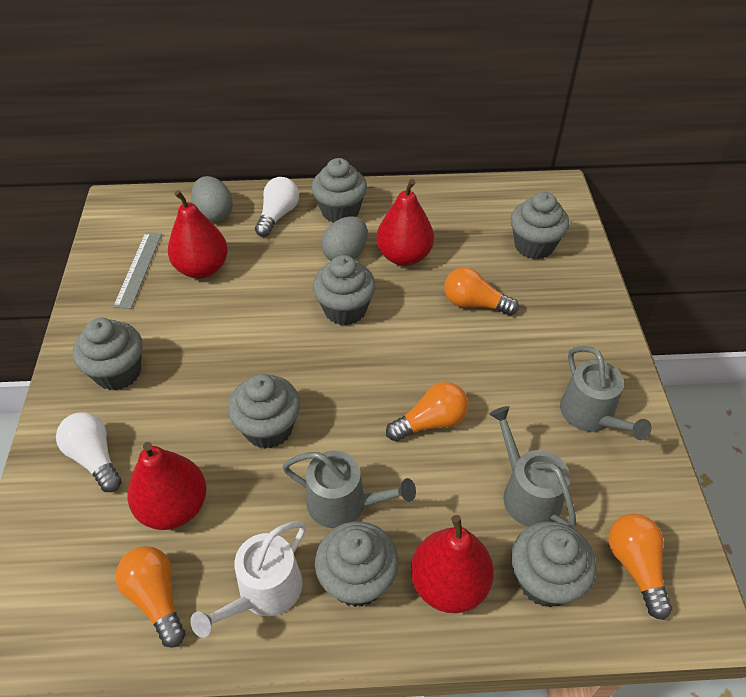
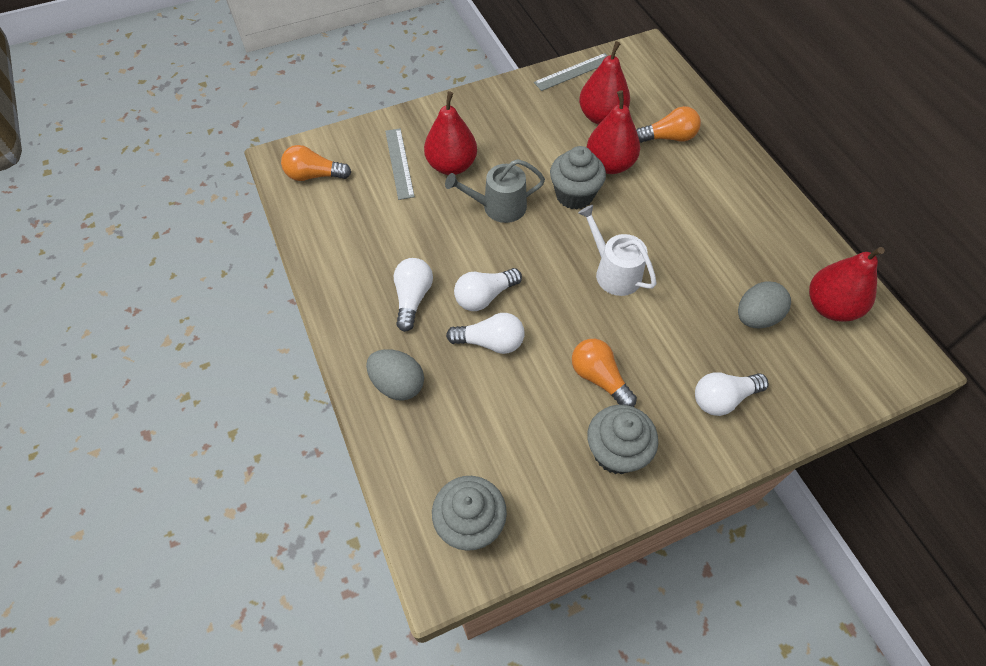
grey cupcake: [73,318,143,391] [228,374,300,449] [312,158,367,223] [313,255,376,325] [315,521,399,607] [511,192,569,259] [511,521,596,607] = 7 -> [432,476,507,551] [550,146,606,210] [587,405,658,474] = 3
grey ruler: [113,232,162,309] = 1 -> [385,128,415,200] [534,53,608,91] = 2
grey watering can: [282,451,416,528] [489,406,576,528] [560,346,652,440] = 3 -> [445,159,545,223] = 1
orange light bulb: [116,546,185,648] [386,382,468,442] [444,267,519,315] [608,514,672,620] = 4 -> [281,145,351,181] [572,339,637,407] [636,106,701,143] = 3
white light bulb: [56,412,122,492] [255,177,299,237] = 2 -> [394,258,433,332] [446,313,525,354] [454,268,522,311] [695,372,769,416] = 4

